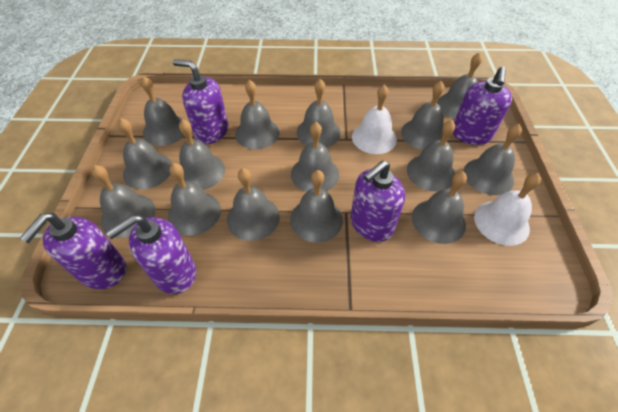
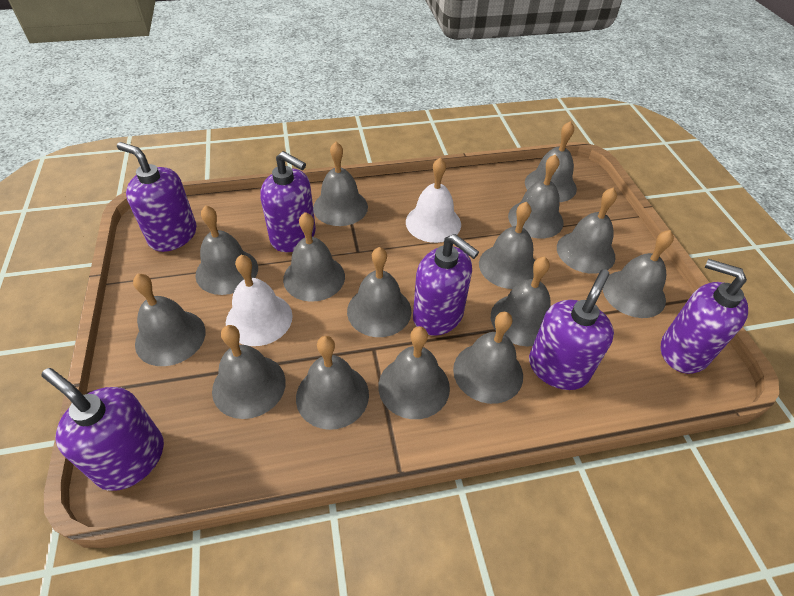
purple soap dispenser: [19,213,126,289] [106,215,196,294] [173,59,228,144] [350,161,405,242] [453,66,512,145] = 5 -> [42,368,164,491] [117,142,197,252] [260,151,316,252] [413,234,479,336] [529,269,614,390] [661,259,748,374] = 6

